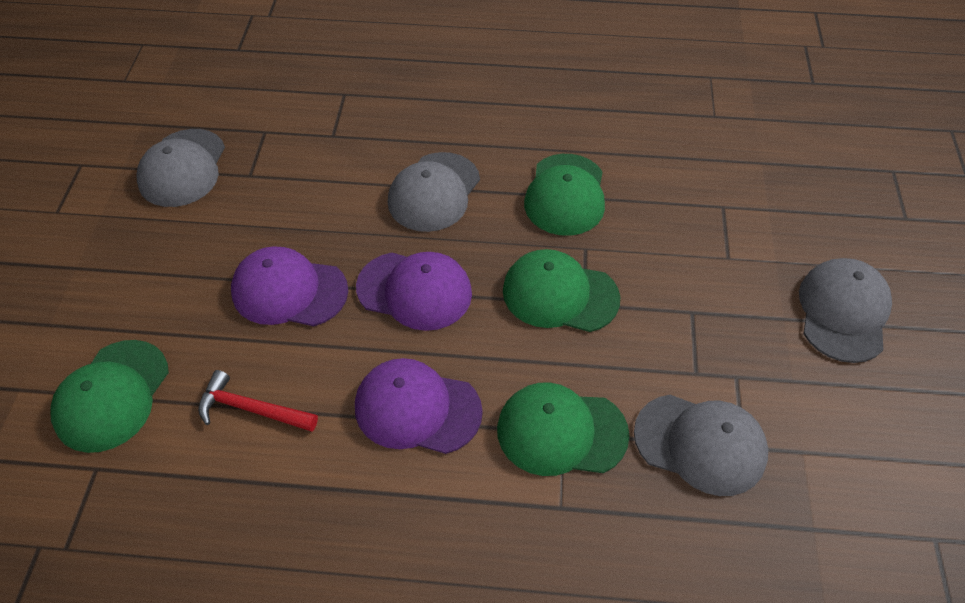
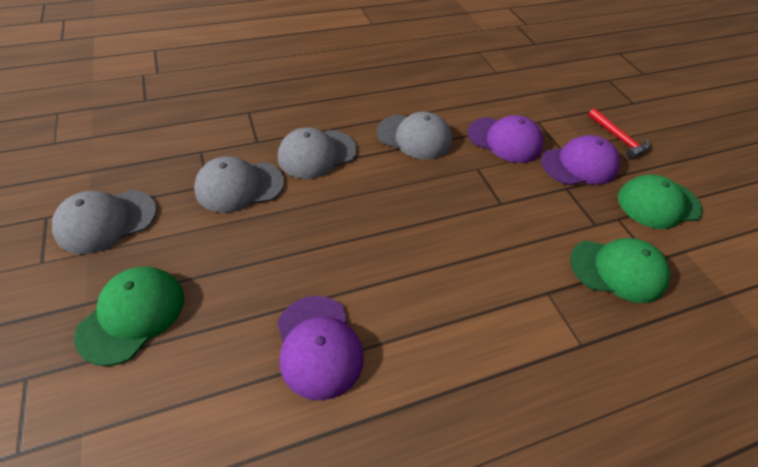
green cap: [50,340,169,453] [497,382,630,476] [503,249,620,332] [524,154,605,236] = 4 -> [74,266,184,366] [570,238,670,303] [618,174,703,229] = 3

